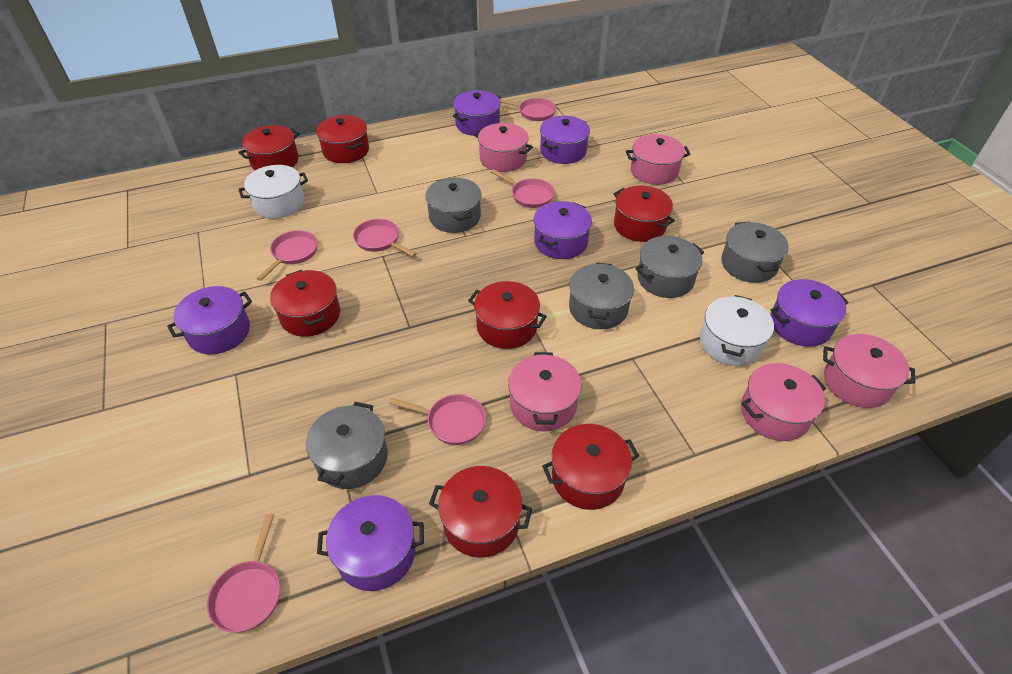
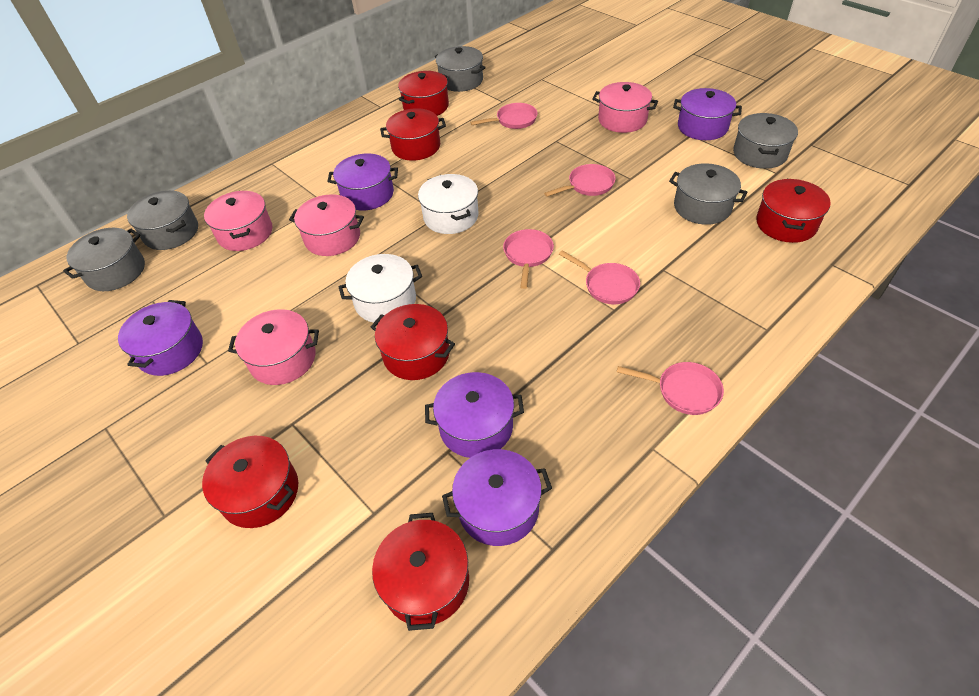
pink pan: [207,513,280,632] [257,230,318,281] [353,219,417,257] [389,394,486,445] [491,169,555,208] [500,98,556,121] = 6 -> [470,103,538,129] [503,229,554,289] [544,164,616,197] [559,250,640,304] [617,362,724,415] = 5
pink pot: [474,123,533,172] [508,352,582,432] [626,134,691,185] [741,363,826,441] [823,334,916,408] = 5 -> [204,191,272,251] [228,309,319,385] [289,194,364,256] [592,82,658,133] = 4
purple pot: [167,286,252,355] [317,495,424,591] [453,90,501,136] [534,201,592,259] [540,116,590,164] [770,279,849,347] = 6 -> [118,300,203,376] [327,154,398,210] [425,372,524,458] [442,449,552,546] [673,88,742,140] = 5
red pot: [238,125,300,170] [270,270,340,337] [316,115,369,163] [429,466,532,558] [468,281,547,349] [542,424,639,510] [614,186,675,242] = 7 -> [202,436,298,528] [371,304,455,380] [372,513,469,631] [380,108,446,161] [398,71,449,116] [756,179,831,243] = 6

